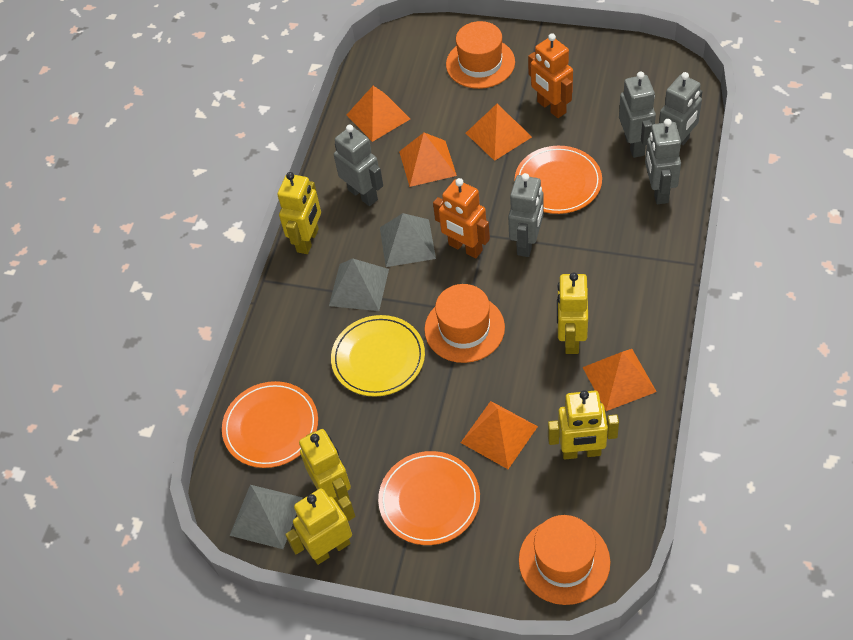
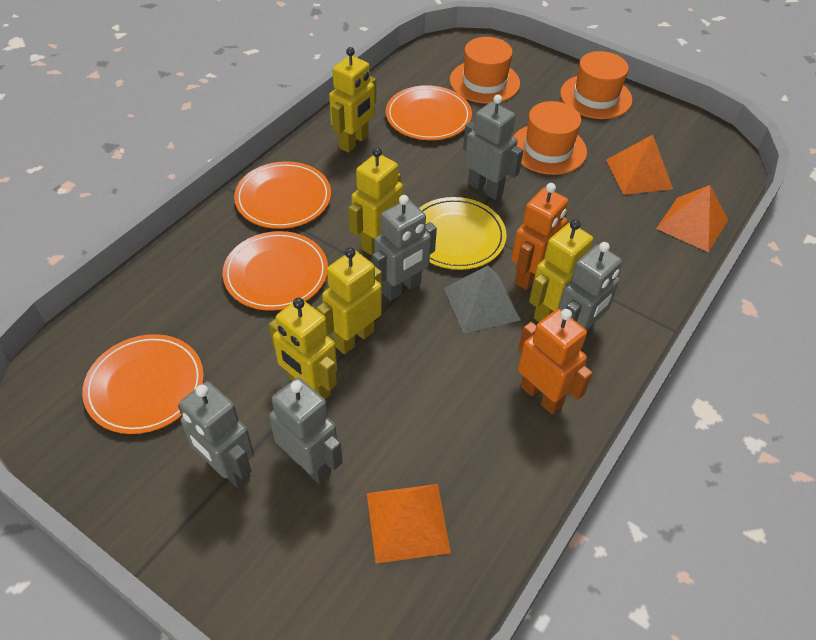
grey pyramid: [230,485,303,549] [329,258,389,311] [380,213,436,267] = 3 -> [444,266,521,334] = 1
orange plate: [222,381,318,468] [378,451,480,545] [514,146,602,214] = 3 -> [82,334,204,434] [223,231,328,311] [234,161,331,229] [386,85,472,140] = 4
orange pyramid: [347,86,410,142] [399,133,457,187] [461,401,538,469] [466,104,532,161] [582,349,657,411] = 5 -> [367,484,451,564] [606,135,673,195] [656,185,728,252] = 3

